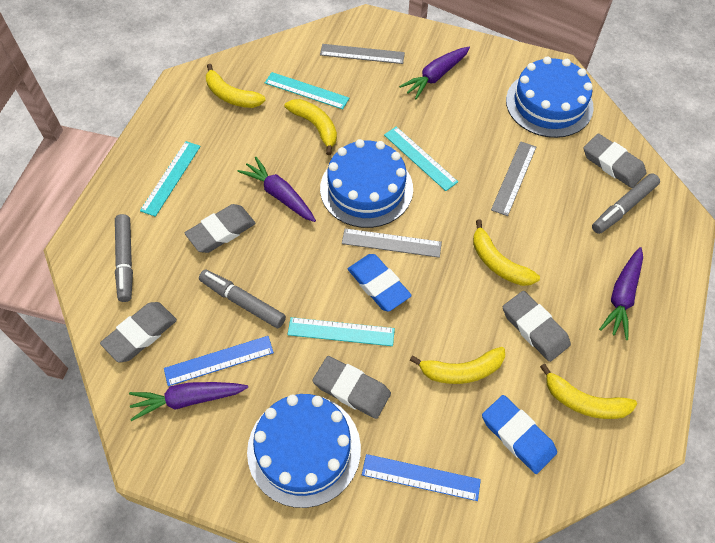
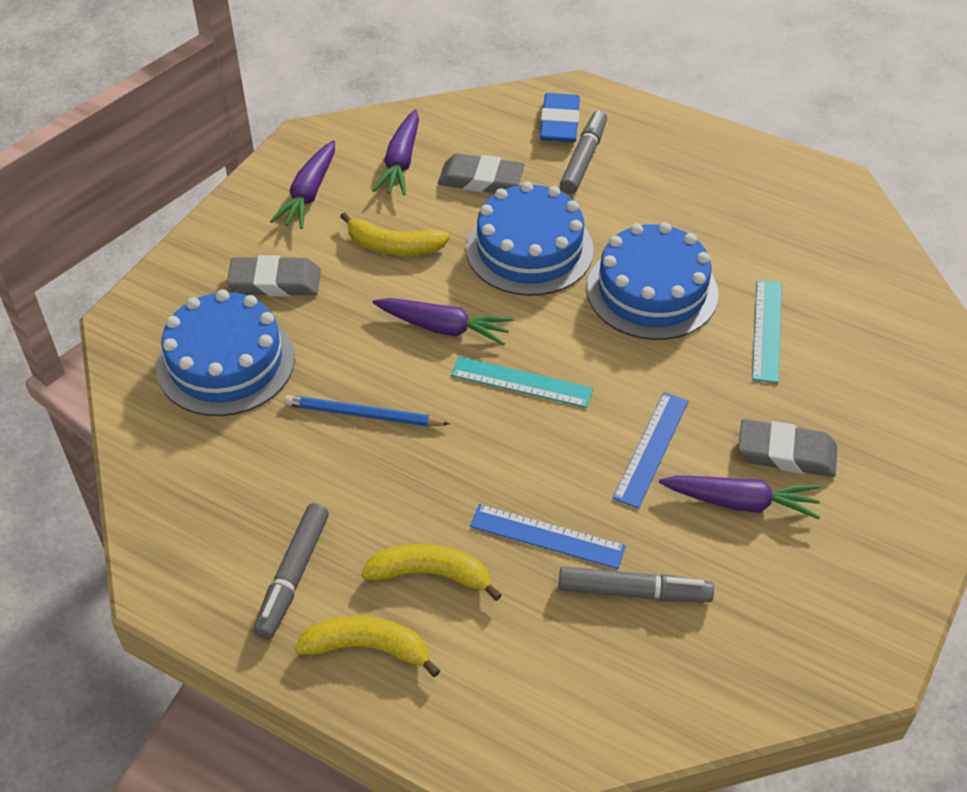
blue eraser: [348,254,412,312] [482,395,557,474] = 2 -> [540,93,580,142] = 1
blue pencil: none = 0 -> [284,395,450,426] = 1
grey eraser: [100,302,177,363] [185,204,256,253] [312,356,391,419] [503,291,571,362] [583,133,646,188] = 5 -> [227,255,321,297] [438,153,525,193] [738,419,837,477] = 3
grey ruler: [320,44,405,64] [342,228,442,258] [491,141,536,216] = 3 -> none = 0
turquoise ruler: [140,141,201,217] [265,72,349,109] [287,317,395,346] [384,126,458,191] = 4 -> [451,356,593,408] [752,280,782,383] = 2
yellow banana: [206,64,266,108] [285,99,337,155] [409,347,505,384] [473,219,540,286] [540,363,637,419] = 5 -> [295,616,440,677] [340,212,450,256] [361,544,502,601] = 3

